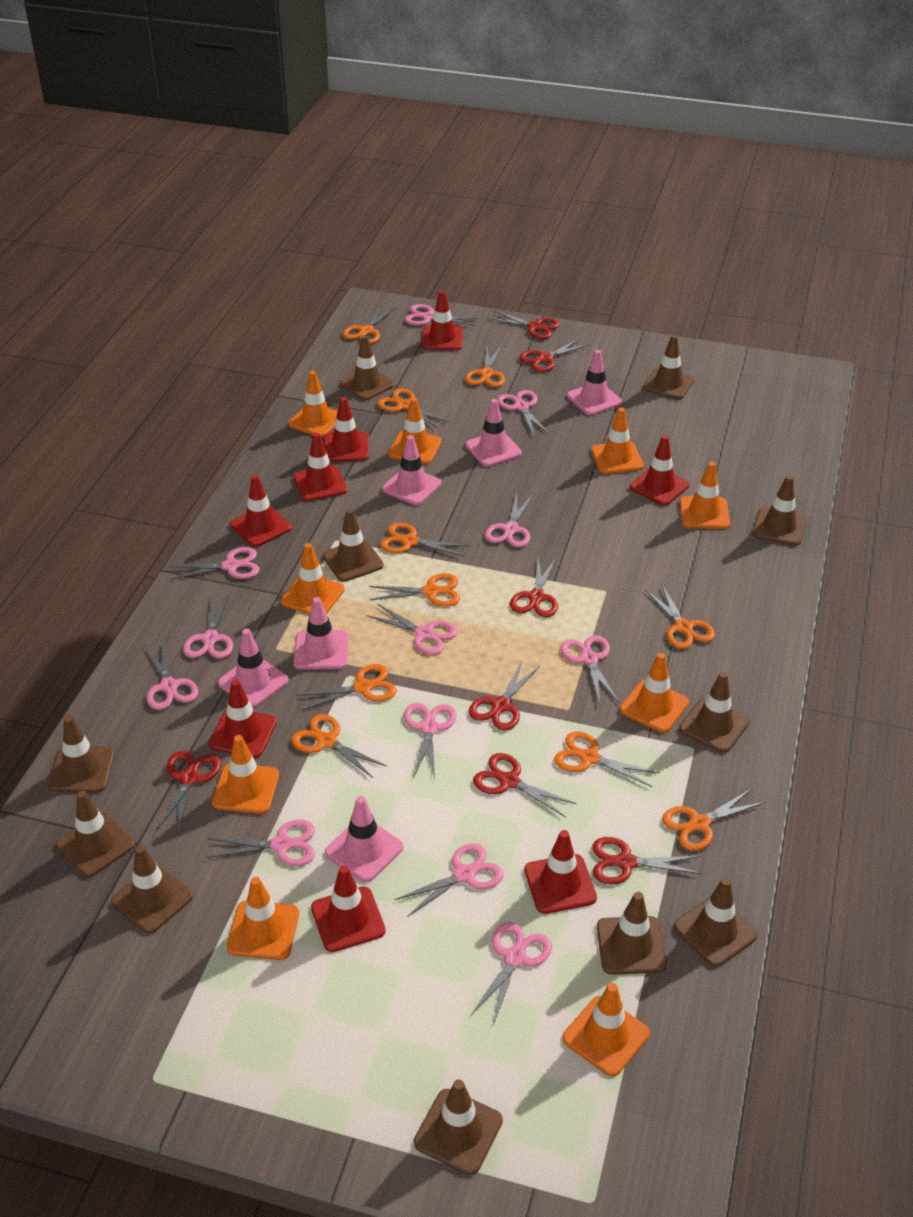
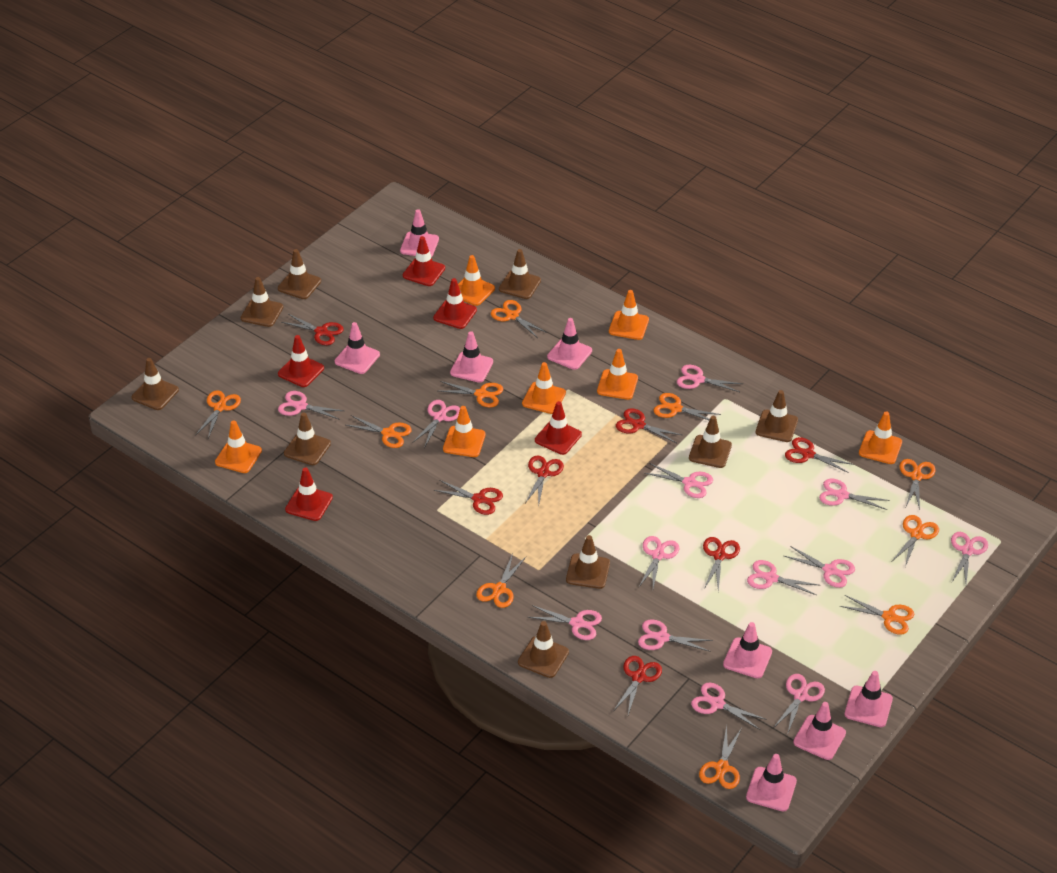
brown traffic cone: [48,716,115,792] [56,791,135,877] [111,845,193,933] [323,509,384,582] [340,335,395,400] [414,1079,503,1175] [597,892,667,975] [643,335,694,399] [674,877,758,967] [679,672,750,753] [752,475,807,546] = 11 -> [132,358,179,410] [241,277,283,327] [278,249,321,299] [284,412,331,465] [499,249,541,299] [518,621,569,678] [566,535,610,589] [689,416,732,468] [756,390,798,442] = 9
orange traffic cone: [212,735,279,814] [227,877,299,960] [281,543,344,615] [288,371,338,437] [388,398,441,464] [562,983,650,1076] [591,408,644,474] [620,653,689,733] [679,462,730,529] = 9 -> [215,420,262,473] [443,406,486,457] [458,255,495,306] [522,362,566,414] [597,349,638,400] [609,290,649,340] [859,411,902,464] = 7
pink scissors: [144,640,199,710] [169,547,260,580] [183,595,233,658] [207,820,315,866] [367,604,458,655] [395,843,504,917] [404,703,456,779] [405,304,478,326] [471,922,552,1025] [485,492,533,547] [497,390,549,436] [560,635,619,705] = 12 -> [278,391,344,420] [412,400,460,448] [528,605,602,640] [638,619,713,652] [639,536,679,588] [645,463,713,498] [677,365,743,392] [691,682,767,730] [747,560,818,595] [773,674,825,735] [784,546,855,588] [819,479,890,510] [951,532,988,583] = 13
pink traffic cone: [218,629,288,708] [293,597,349,669] [325,796,403,882] [382,435,441,505] [465,399,522,467] [567,350,622,415] = 6 -> [335,322,380,374] [400,209,439,257] [450,331,493,383] [547,318,592,370] [723,622,772,678] [746,754,797,812] [793,702,846,760] [845,671,893,727] = 8
red traffic cone: [209,679,277,758] [230,475,292,547] [294,433,347,501] [311,865,386,952] [324,397,369,462] [421,290,464,350] [524,830,597,914] [630,435,689,505] = 8 -> [278,335,324,387] [285,467,333,521] [403,236,445,286] [433,278,477,329] [535,401,582,455] = 5

